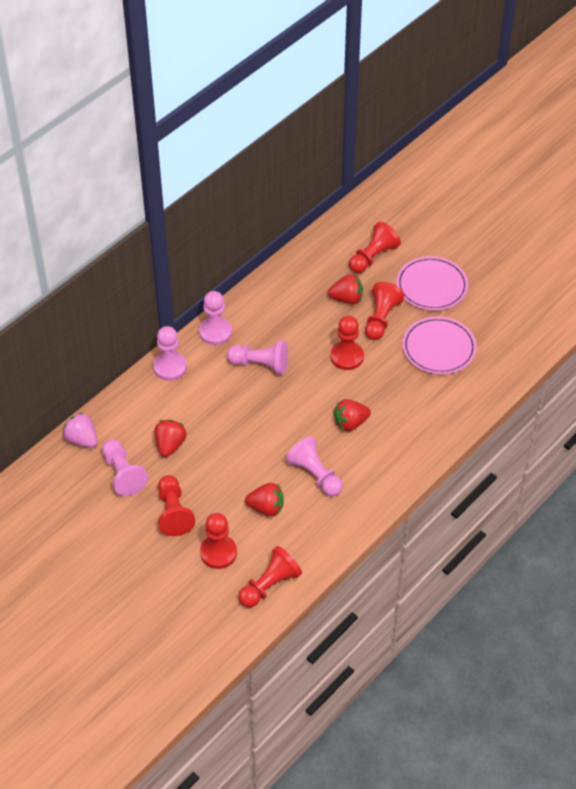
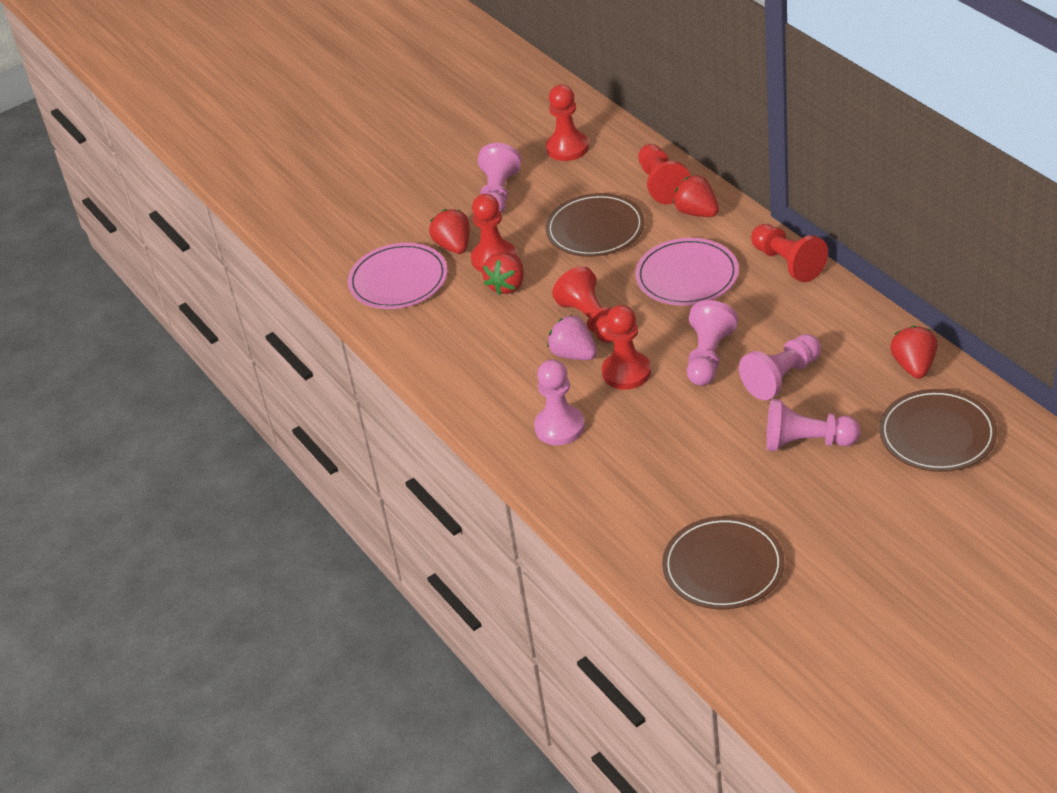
brown plate: none = 0 -> [545,193,645,257] [662,516,785,609] [879,389,997,472] = 3

